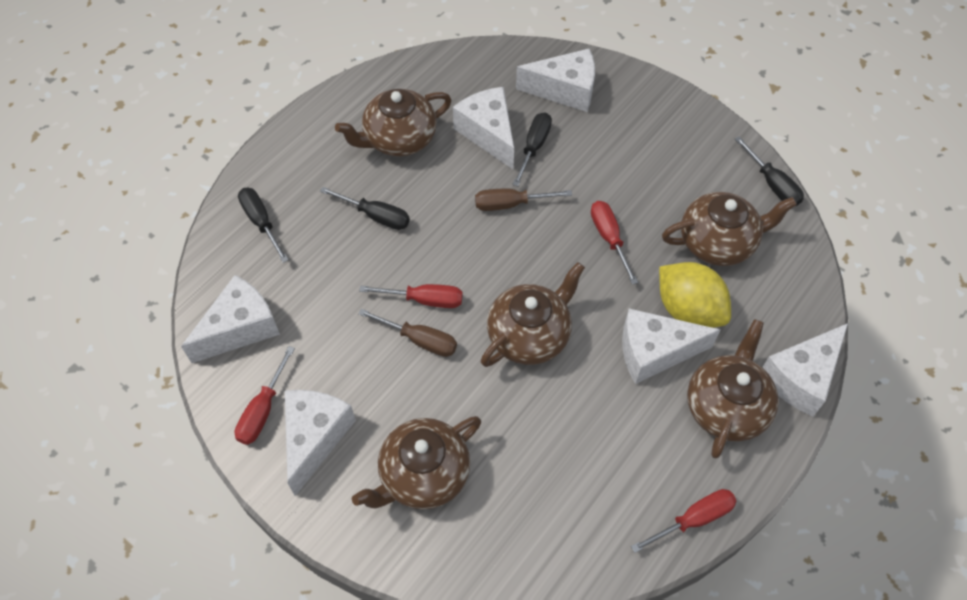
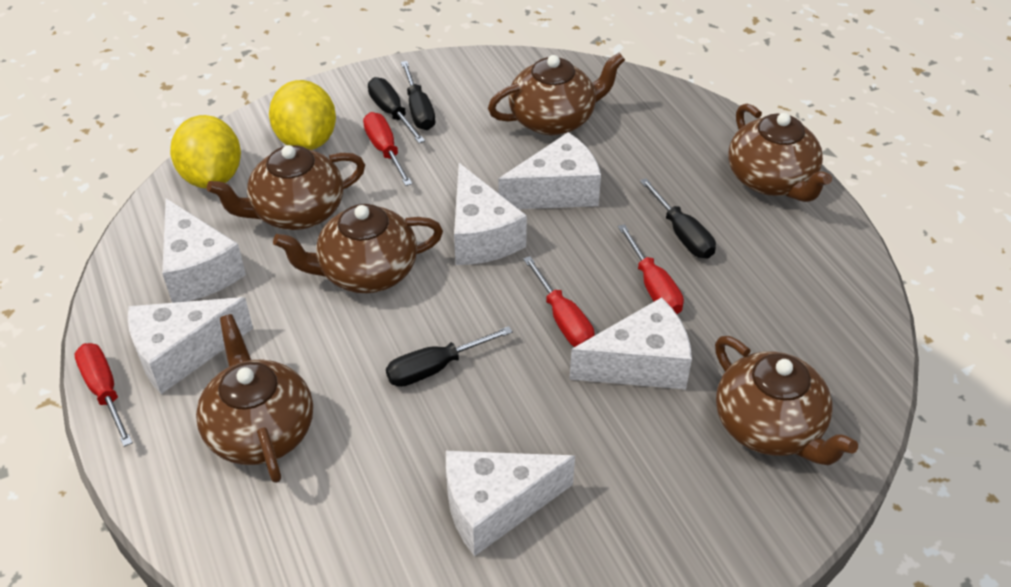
brown screwdriver: [358,309,457,357] [475,189,572,211] = 2 -> none = 0
brown teapot: [335,89,451,157] [352,416,481,510] [481,262,585,367] [662,192,797,266] [687,319,779,459] = 5 -> [196,314,313,483] [207,145,365,230] [273,204,443,293] [488,52,625,135] [715,336,858,465] [728,104,832,202] = 6
yellow lemon: [659,262,731,328] = 1 -> [170,115,241,189] [269,80,336,150] = 2

